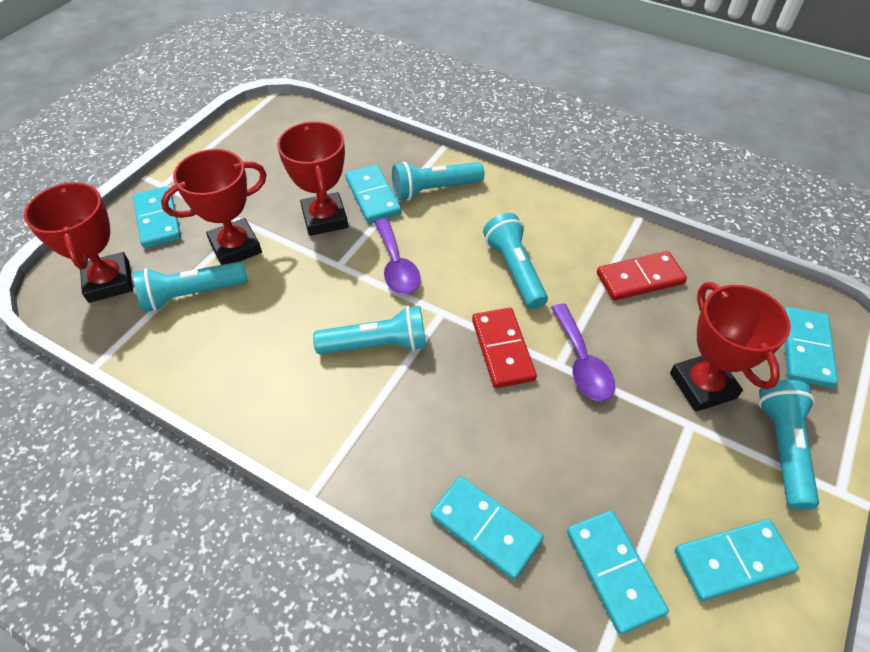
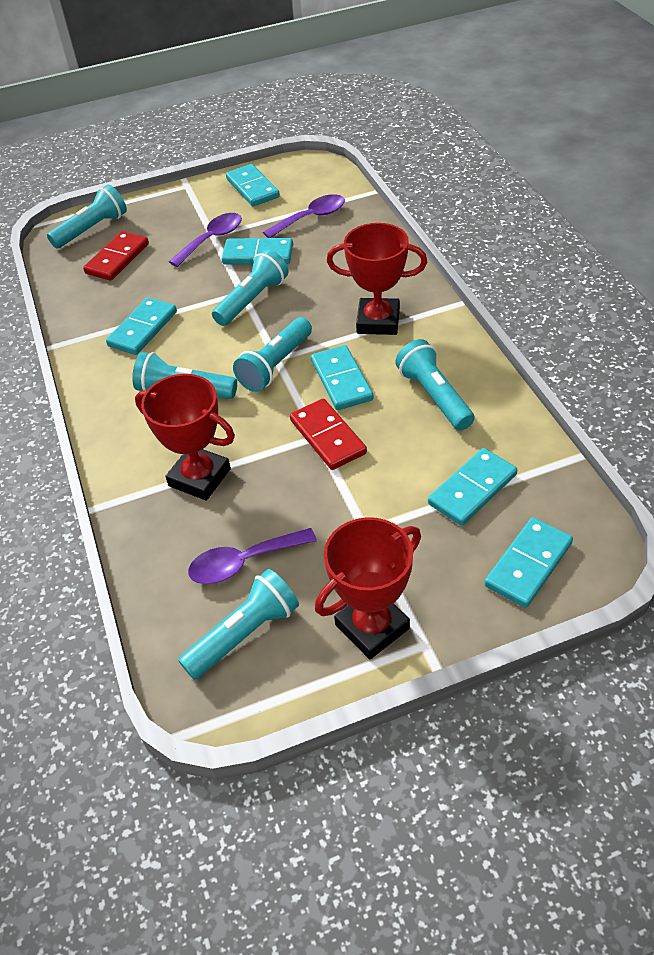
purple spoon: [374,218,421,295] [551,304,615,401] = 2 -> [169,213,242,267] [188,528,317,584] [263,194,345,238] = 3
red trophy: [24,182,133,303] [161,149,267,265] [277,121,348,236] [670,282,791,412] = 4 -> [135,374,235,501] [315,517,421,659] [327,223,427,335] = 3
turquoise flashlight: [133,262,248,312] [313,306,426,354] [392,162,484,201] [483,213,548,309] [758,380,819,510] = 5 -> [47,185,127,248] [132,352,237,399] [178,569,299,679] [212,249,289,326] [233,317,312,392] [395,339,475,430] = 6

